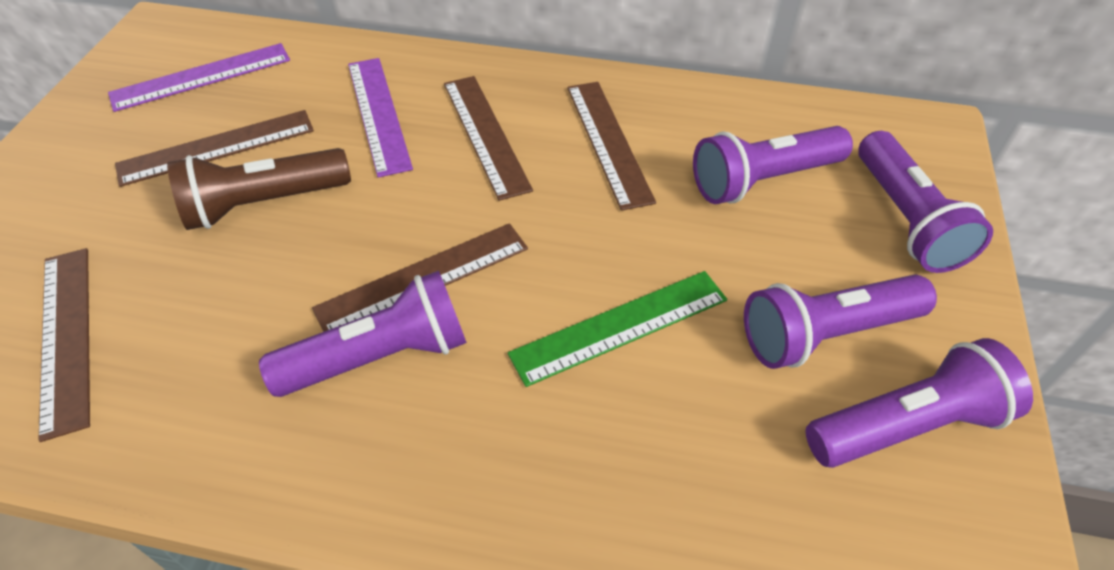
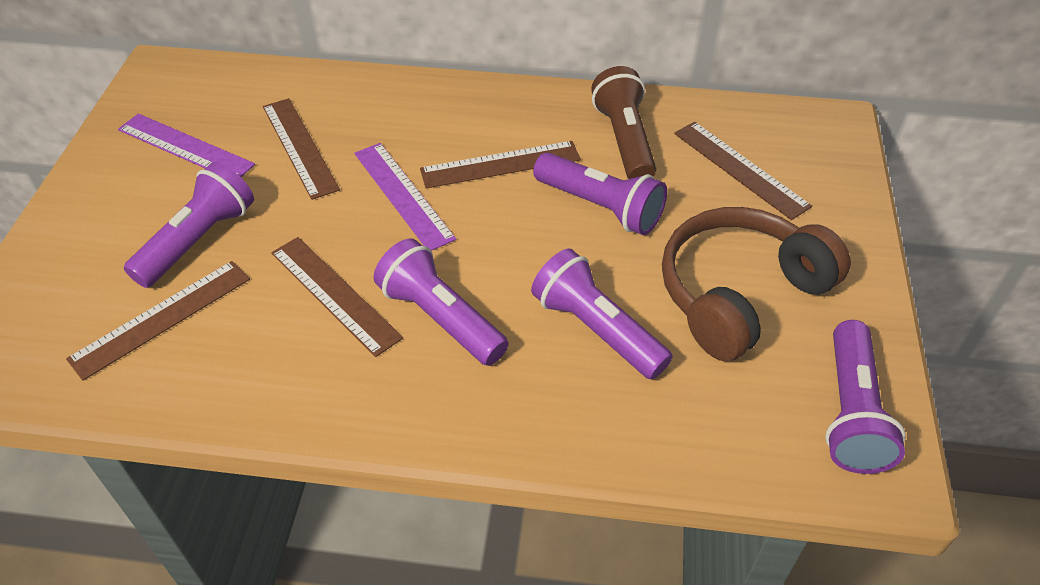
brown headphones: none = 0 -> [662,207,851,361] = 1
green ruler: [508,271,727,387] = 1 -> none = 0

